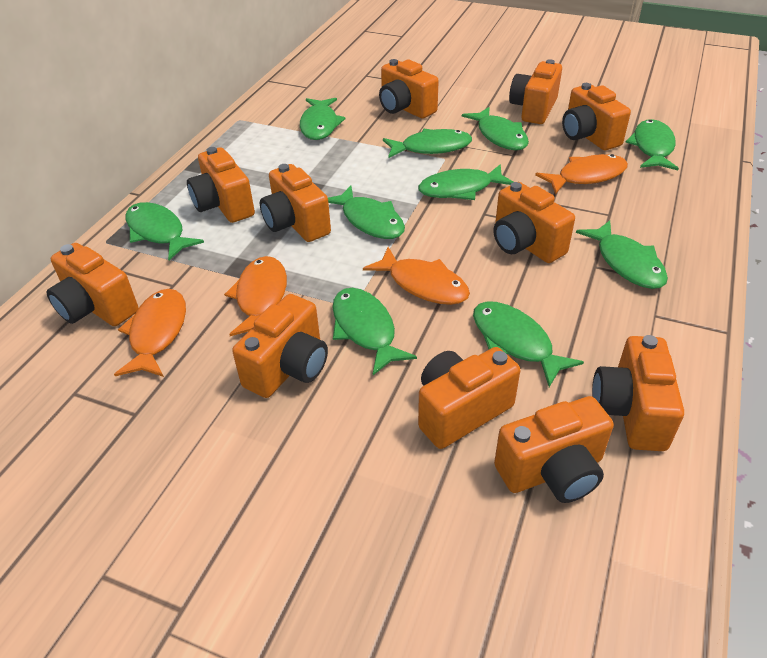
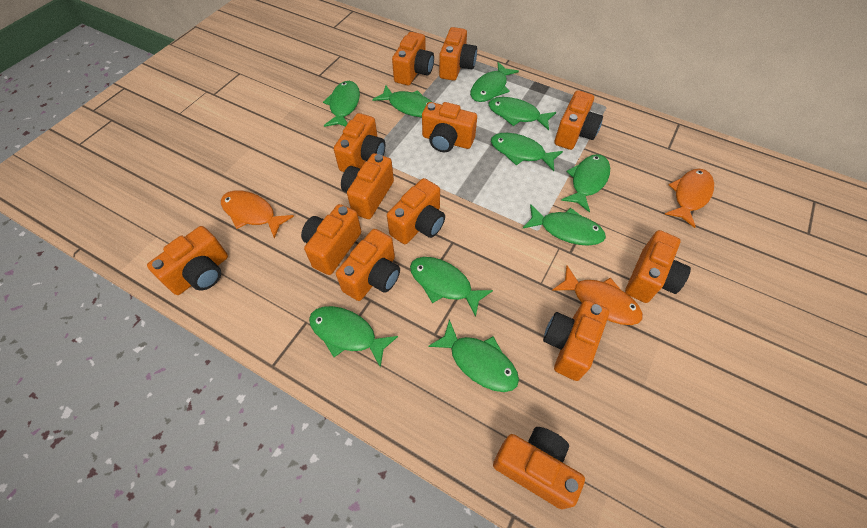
orange camera: [46,243,139,326] [187,147,255,223] [232,294,328,398] [260,164,331,242] [379,59,439,119] [418,347,521,449] [494,182,575,263] [494,396,614,503] [509,59,562,124] [562,83,631,150] [592,335,684,451] = 11 -> [147,226,228,295] [301,204,361,275] [334,113,385,172] [336,229,400,301] [341,153,394,219] [387,178,445,244] [392,32,434,85] [422,102,477,152] [439,27,477,81] [493,427,585,509] [543,300,609,381] [554,90,603,150] [625,230,691,303] = 13
orange fish: [114,289,186,377] [224,256,287,336] [363,247,470,305] [535,154,628,194] = 4 -> [221,190,294,238] [553,266,643,325] [665,169,714,228] = 3

